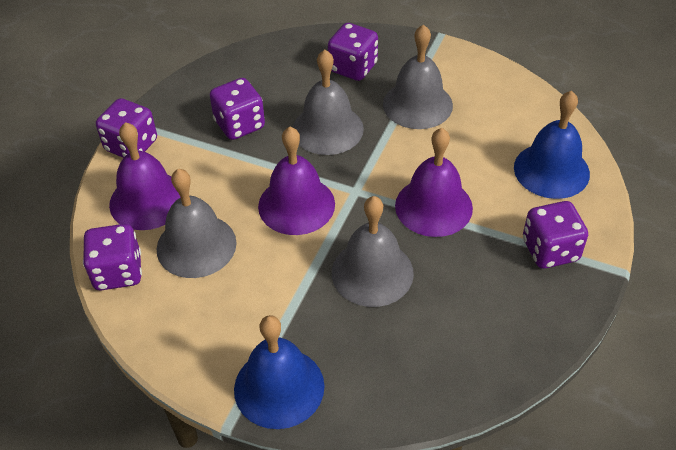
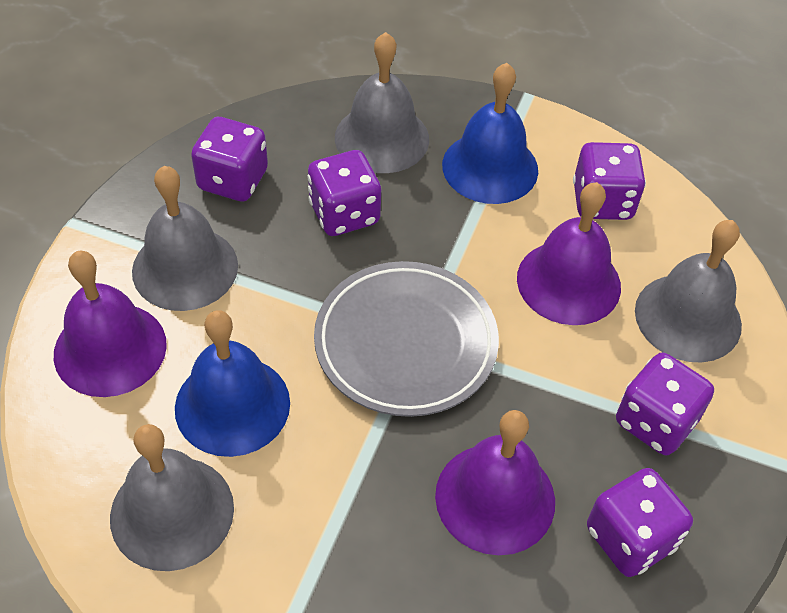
grey plate: none = 0 -> [314,261,499,417] = 1

